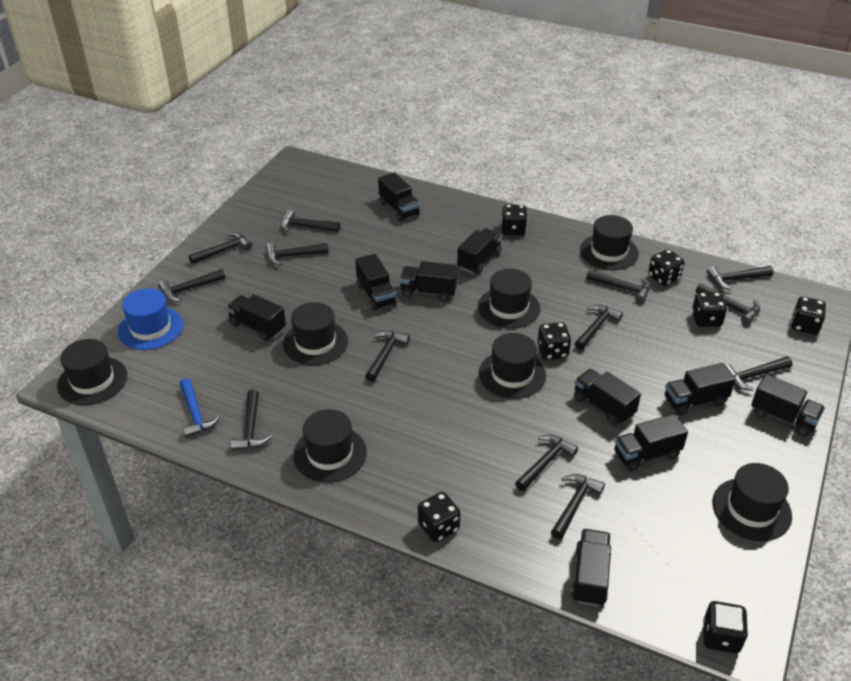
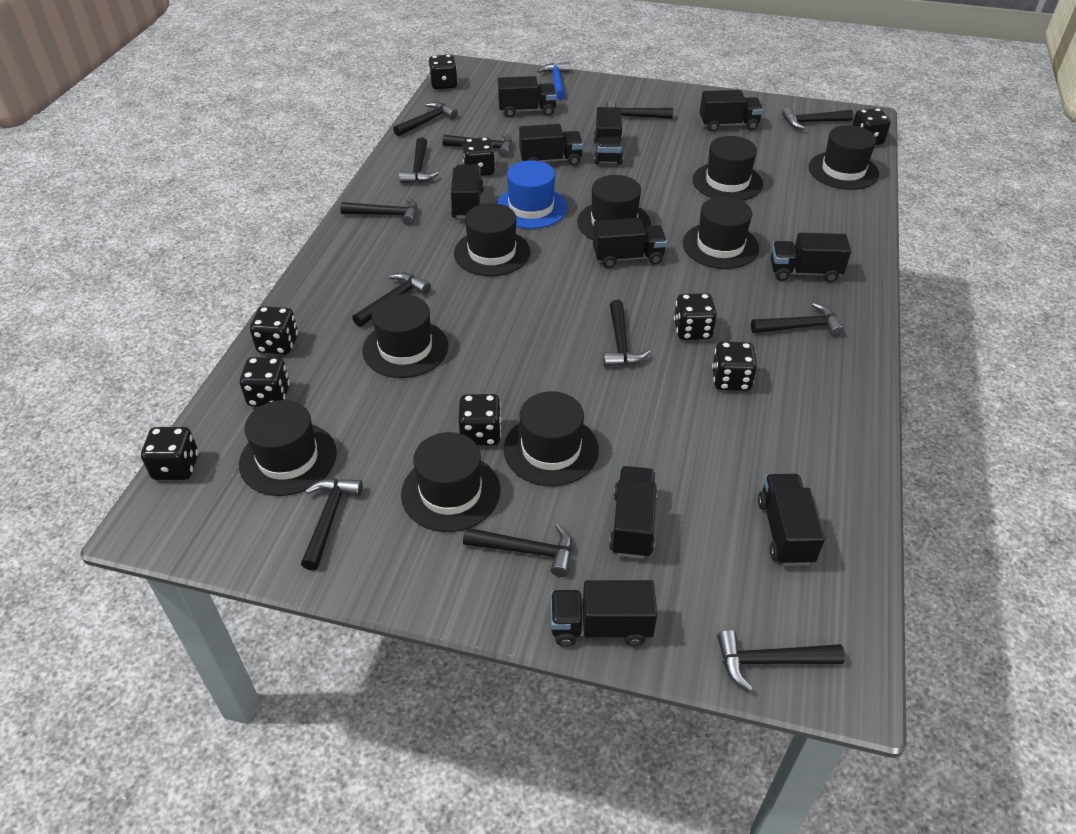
black dice: [418,492,460,542] [501,204,527,236] [537,322,571,360] [648,249,684,286] [692,292,727,327] [703,601,748,653] [791,297,826,334] = 7 -> [141,427,198,480] [240,357,290,407] [250,306,298,354] [429,55,458,89] [458,394,501,446] [462,137,495,176] [674,293,717,340] [712,341,757,391] [852,108,891,145] = 9
black hammer: [158,269,225,301] [189,232,252,264] [231,389,272,451] [266,243,329,266] [281,210,340,232] [365,330,410,382] [515,434,578,491] [551,474,605,539] [575,305,623,350] [586,269,650,303] [696,283,760,325] [707,266,773,290] [725,356,793,391] = 13 -> [301,478,363,571] [340,197,417,226] [352,272,431,327] [393,102,458,137] [399,137,439,183] [442,133,512,158] [463,524,572,577] [603,300,650,367] [606,100,673,119] [717,630,845,692] [751,303,844,337] [782,107,853,130] = 12
black hat: [57,339,127,405] [283,302,348,365] [293,409,367,483] [478,269,540,329] [479,333,546,399] [580,215,639,270] [712,463,792,541] = 7 -> [239,400,337,496] [362,294,448,378] [401,432,500,532] [454,203,530,276] [504,391,599,486] [577,175,651,240] [683,197,759,269] [693,136,763,201] [809,125,879,190] = 9

